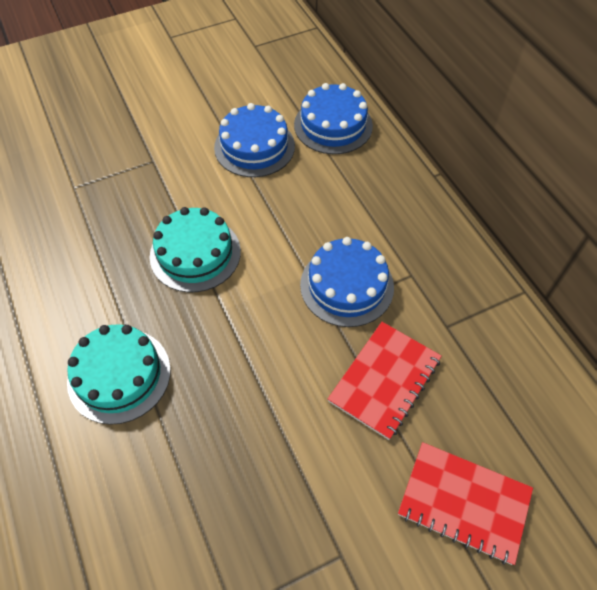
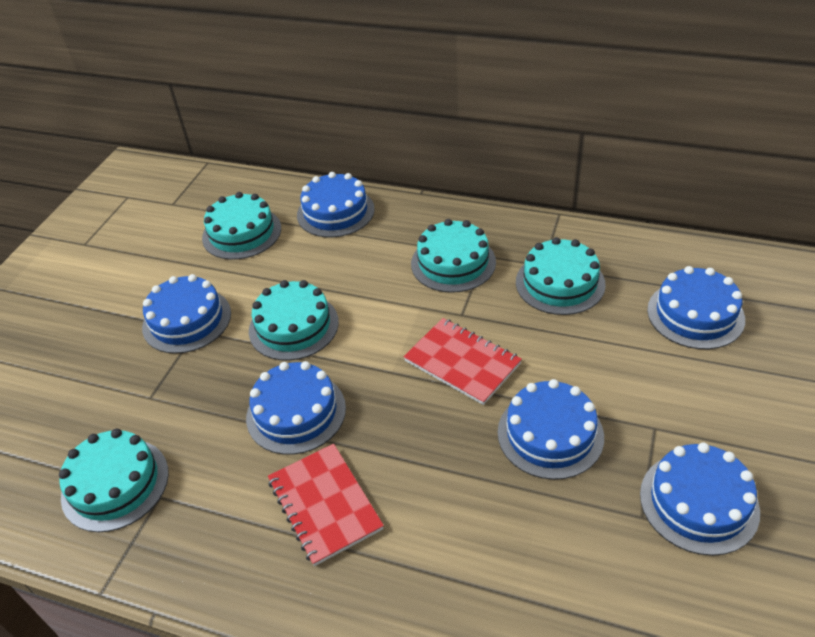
blue cake: [214,103,295,177] [294,83,373,154] [300,237,394,327] = 3 -> [142,274,231,354] [246,361,346,455] [297,172,375,238] [498,379,604,480] [640,443,760,556] [647,266,745,349] = 6
turquoise cake: [67,324,171,425] [150,207,241,293] = 2 -> [59,429,169,532] [202,192,281,260] [249,280,339,361] [411,219,496,293] [516,237,606,315] = 5

